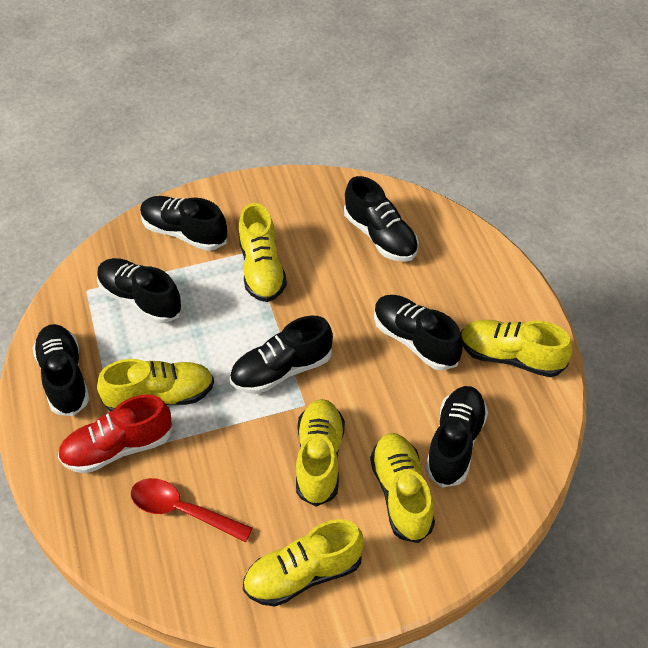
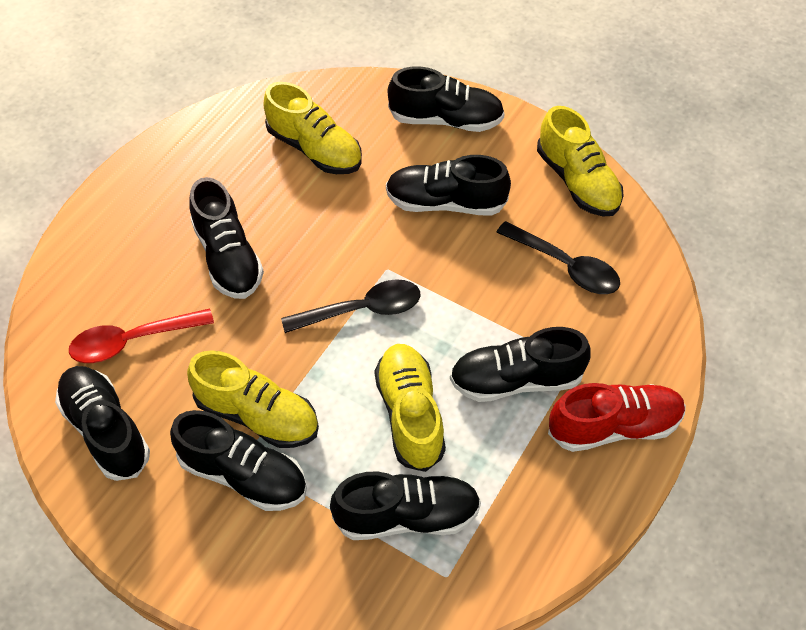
black spoon: none = 0 -> [281,279,421,333] [496,221,620,294] = 2
yellow shoe: [97,359,214,411] [239,203,287,302] [243,519,364,607] [296,399,345,507] [370,433,435,543] [461,320,572,377] = 6 -> [187,350,319,448] [263,82,362,174] [375,344,446,472] [537,106,624,216] = 4

